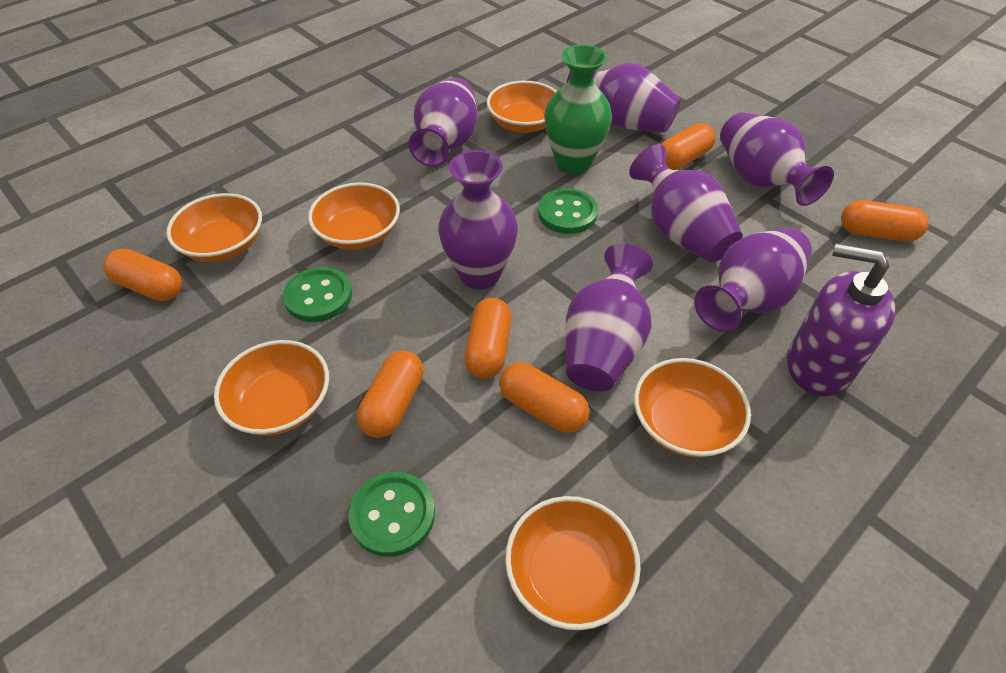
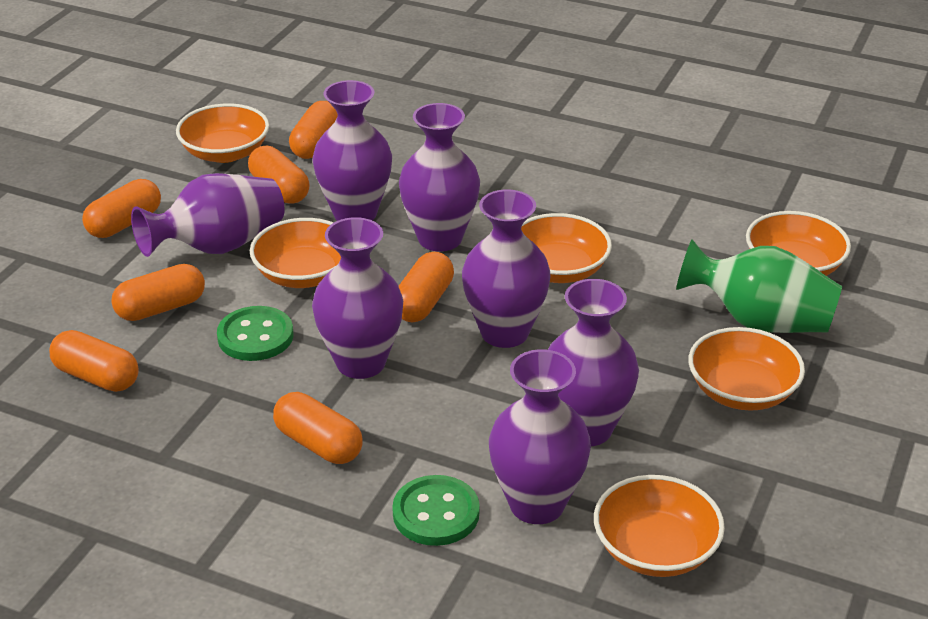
green button: [283,267,352,322] [348,472,435,557] [538,188,598,234] = 3 -> [217,306,293,361] [392,475,480,546] = 2
orange capsule: [103,249,182,301] [357,351,424,438] [465,298,512,379] [499,363,589,433] [661,123,716,170] [841,200,929,242] = 6 -> [49,330,139,392] [82,179,161,238] [111,264,205,321] [248,146,309,204] [273,392,363,464] [289,101,338,159] [399,252,454,322] = 7
purple soap dispenser: [787,243,896,396] = 1 -> none = 0

